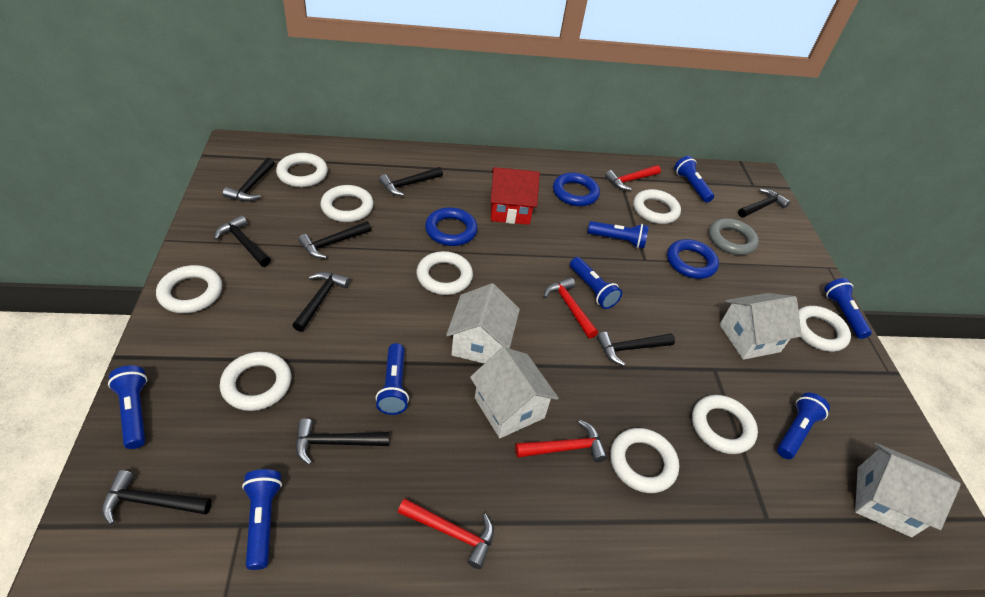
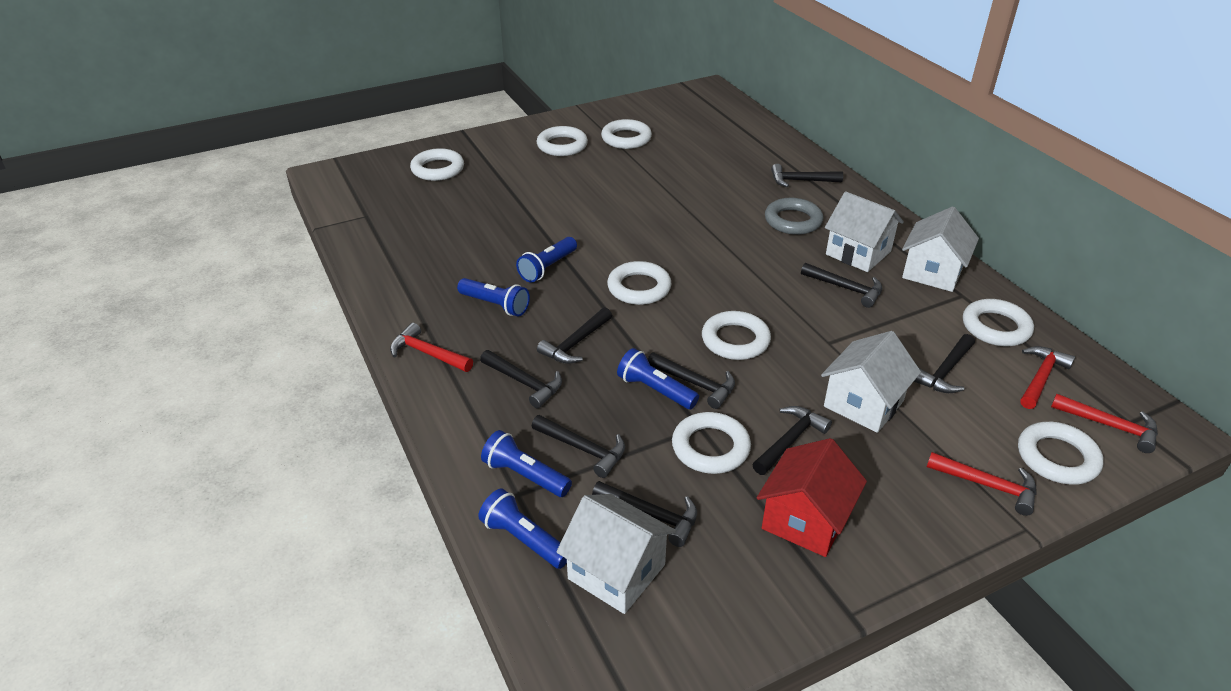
blue flashlight: [108,365,147,449] [242,469,282,570] [376,343,409,415] [570,257,622,309] [588,221,649,248] [674,156,714,202] [777,393,830,459] [824,278,872,339] = 8 -> [457,278,530,316] [478,489,567,569] [481,430,572,497] [516,237,577,283] [617,348,699,409] = 5
blue ring: [425,207,478,246] [553,172,600,206] [667,239,719,279] = 3 -> none = 0
white ring: [156,265,222,313] [220,352,291,411] [276,153,328,187] [320,185,374,222] [416,251,473,295] [610,428,679,493] [633,189,681,224] [692,395,758,454] [799,306,851,352] = 9 -> [410,148,464,181] [536,126,588,156] [601,119,652,149] [607,261,672,305] [672,412,751,474] [702,311,771,360] [963,299,1034,346] [1018,422,1104,485] = 8

